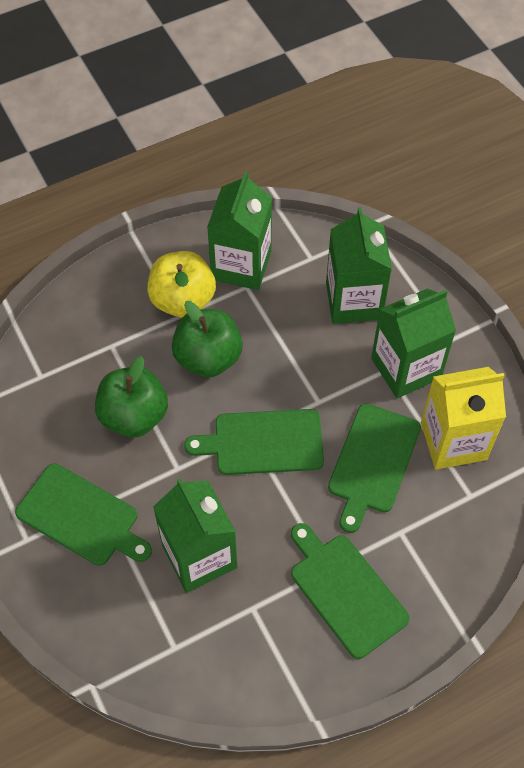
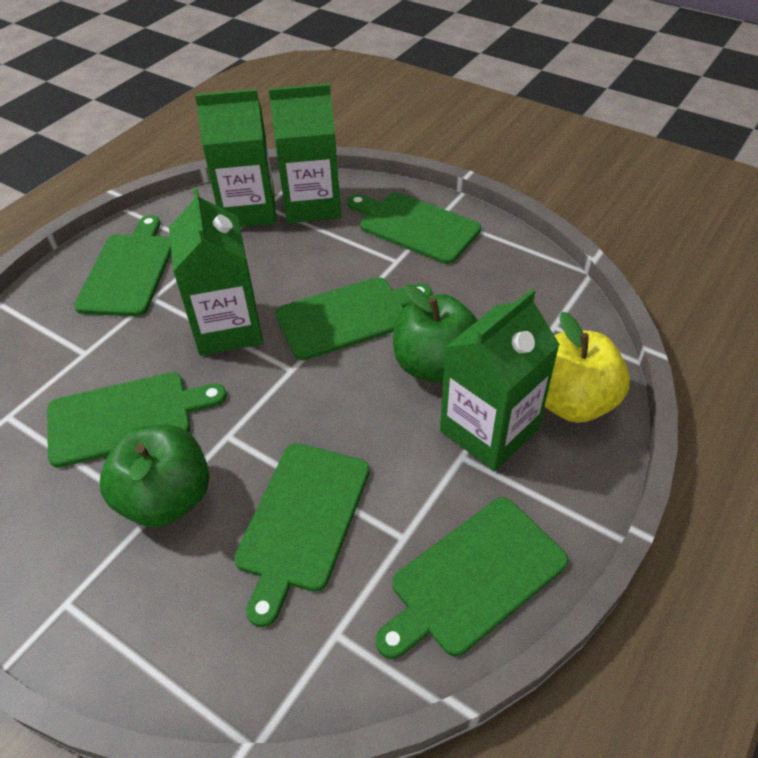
green cutting board: [15,463,152,566] [184,409,324,475] [291,523,410,659] [328,403,421,533] = 4 -> [47,372,227,468] [74,215,171,317] [234,443,370,627] [275,277,432,360] [347,192,481,264] [375,497,568,659] = 6
yellow carton: [421,367,506,470] = 1 -> none = 0

